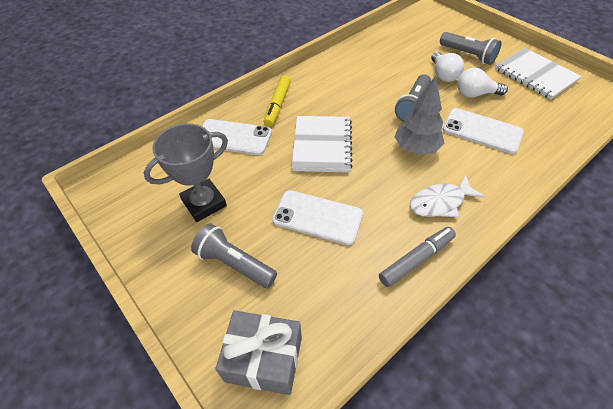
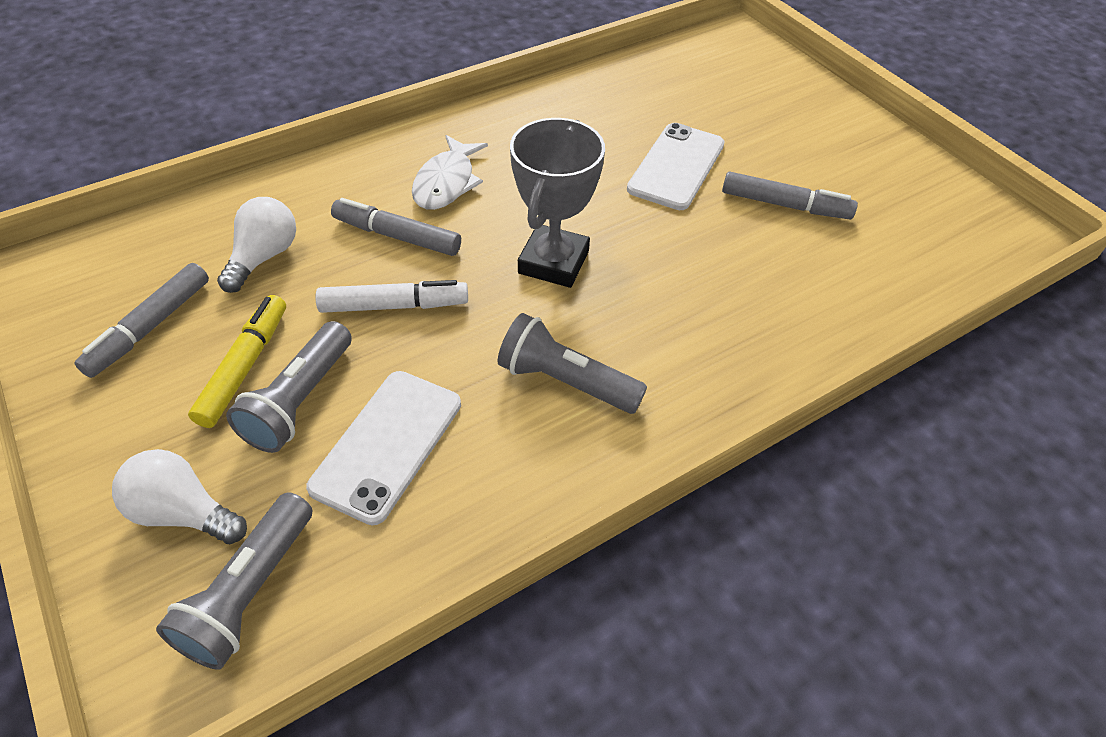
grey gift: [215,310,302,395] = 1 -> none = 0
grey marker: [379,227,456,287] = 1 -> [74,263,209,378] [331,198,461,256] [722,172,858,219] = 3
grey tree: [395,76,444,155] = 1 -> none = 0
white marker: none = 0 -> [315,280,468,313] = 1
white notebook: [291,116,353,173] [495,48,582,99] = 2 -> none = 0
white phone: [202,119,272,155] [272,190,363,245] [443,108,524,154] = 3 -> [306,371,461,525] [627,123,725,210] = 2

